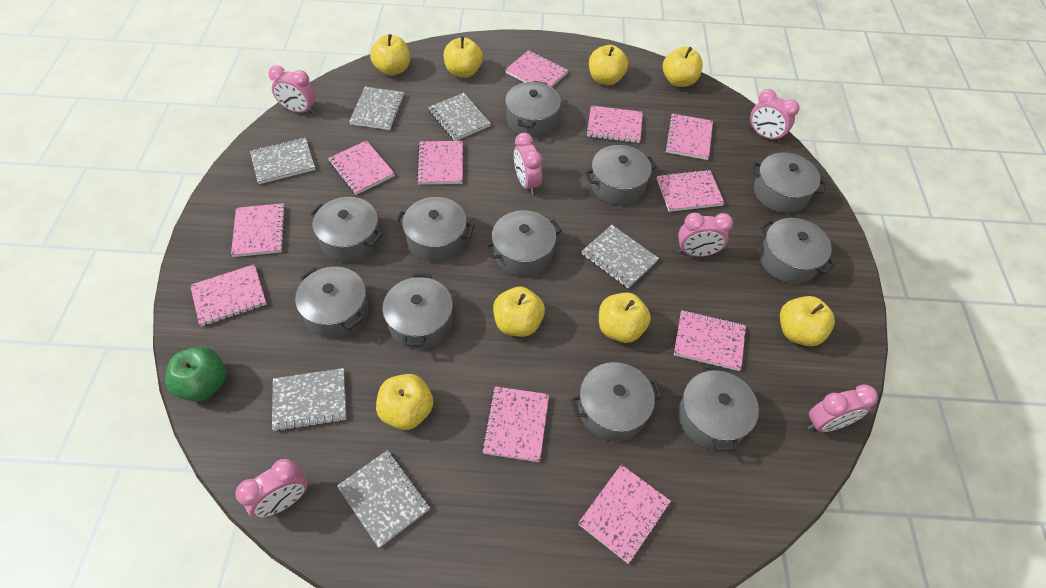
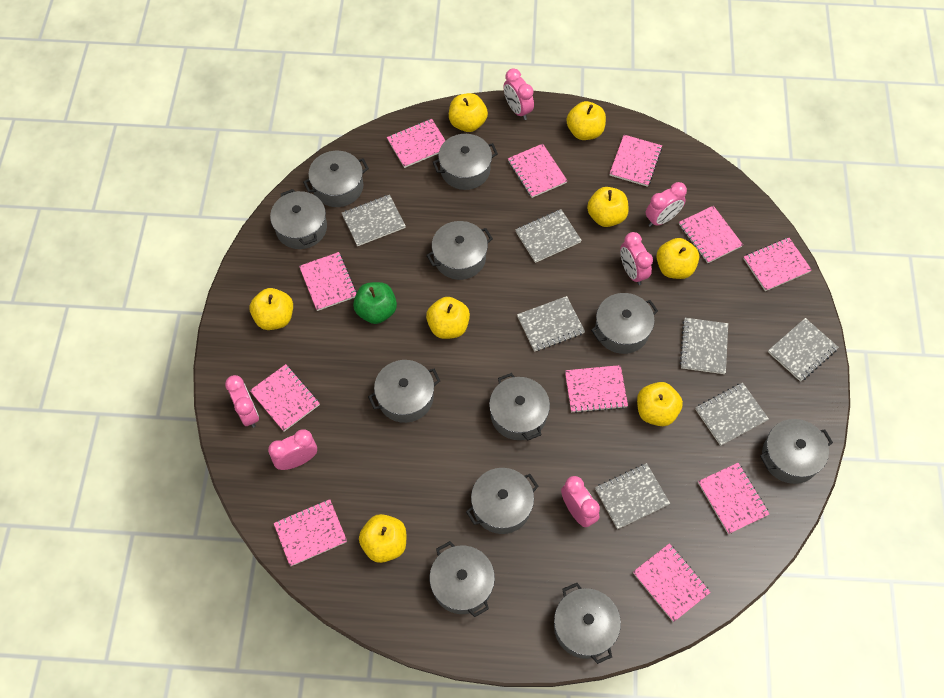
grey notebook: [250,138,315,184] [272,368,346,432] [337,450,430,548] [349,87,405,130] [428,93,491,141] [581,225,659,288] = 6 -> [342,195,406,246] [515,209,582,263] [517,296,585,352] [595,463,670,529] [680,318,728,374] [695,383,769,446] [768,318,839,382] = 7

